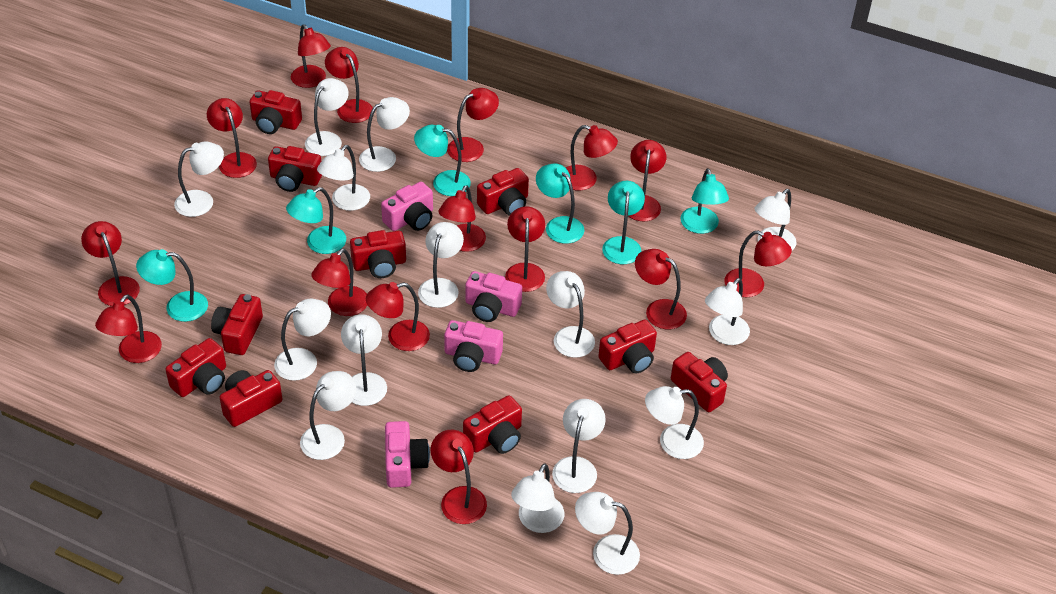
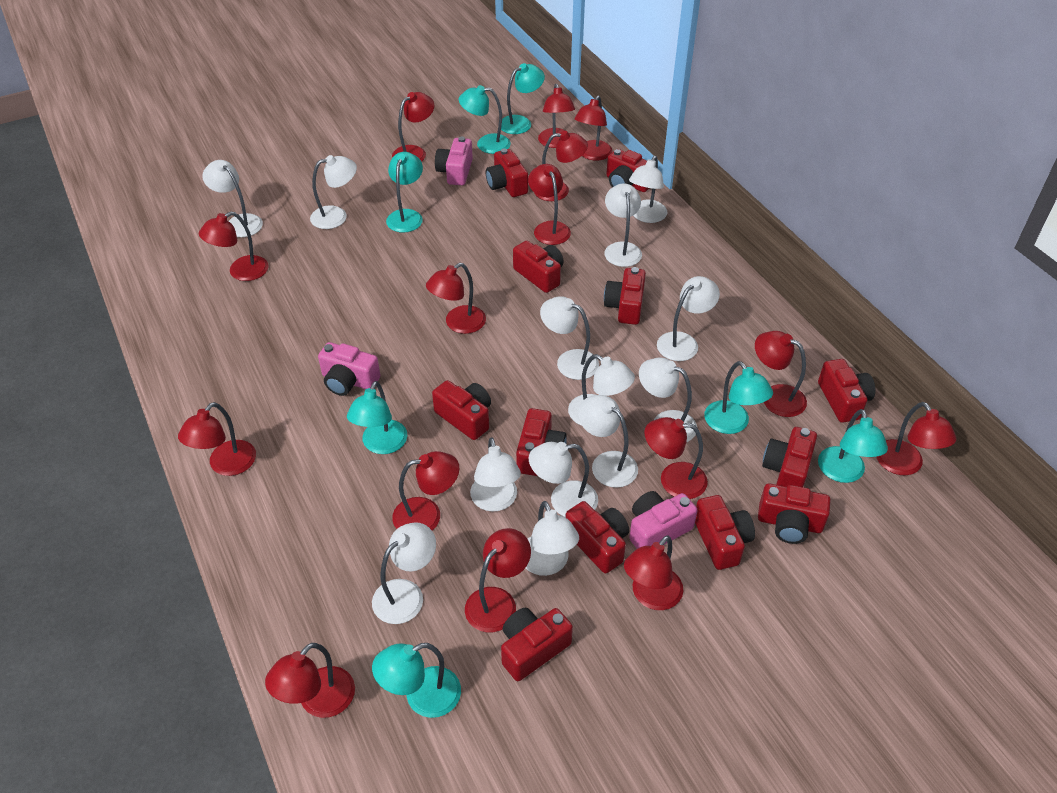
pink camera: [381,182,433,231] [385,421,430,488] [444,320,503,372] [465,271,522,322] = 4 -> [318,342,380,396] [435,137,473,185] [629,491,698,549] = 3
red camera: [165,338,226,397] [211,294,263,355] [220,370,282,427] [250,90,302,134] [268,146,322,192] [350,230,406,278] [463,395,522,454] [477,168,529,216] [598,320,657,373] [671,352,728,412] = 10 -> [432,380,491,440] [486,148,528,197] [501,608,573,681] [513,241,564,293] [516,408,567,476] [565,501,629,573] [604,267,646,325] [606,149,649,192] [695,495,755,570] [758,483,831,544] [762,427,817,487] [818,359,876,423] = 12
turquoise lamp: [136,249,208,322] [286,187,346,254] [414,125,471,196] [536,163,584,244] [602,181,645,264] [681,168,729,234] = 6 -> [347,381,407,454] [372,643,461,718] [386,152,423,233] [459,85,511,154] [501,63,545,134] [704,361,773,434] [818,409,888,483] = 7
white lamp: [174,141,224,217] [274,299,331,381] [300,371,356,460] [305,78,349,156] [317,145,370,211] [341,314,387,406] [359,97,410,172] [418,222,464,308] [511,463,564,533] [546,271,595,358] [552,399,606,493] [575,492,640,575] [645,386,704,459] [705,278,750,345] [755,189,796,250] = 15 -> [202,160,263,237] [310,155,357,229] [372,522,436,624] [470,437,521,512] [526,501,579,576] [529,442,598,517] [540,296,599,380] [568,354,635,426] [578,395,638,488] [604,183,642,267] [629,156,667,223] [639,358,697,442] [657,276,720,361] = 13

